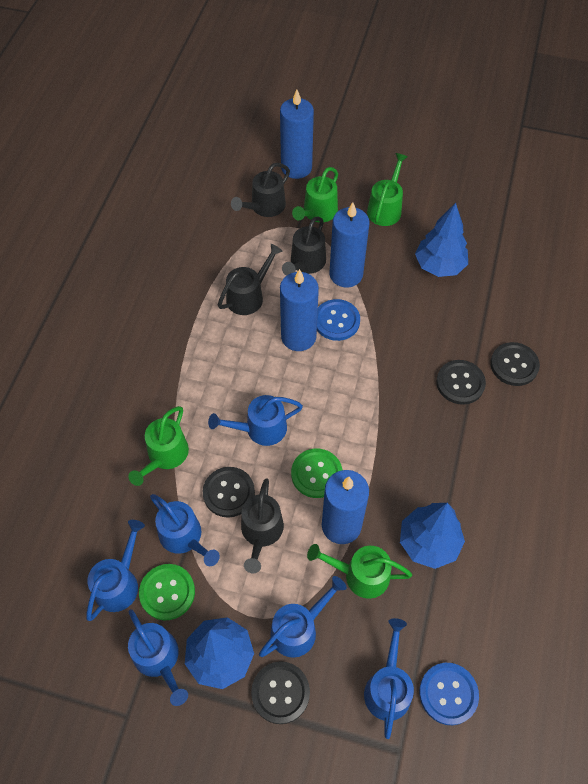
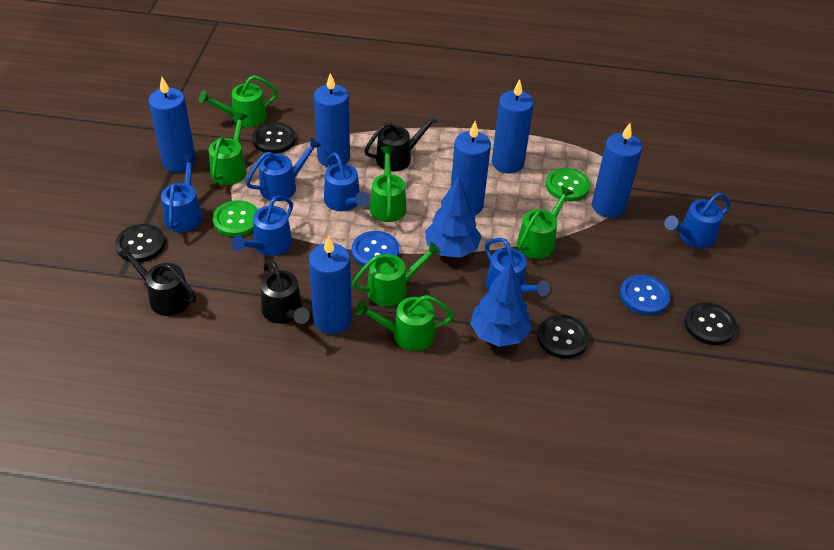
black watering can: [218,244,283,315] [231,163,290,217] [241,478,284,573] [282,217,326,276] = 4 -> [117,244,196,316] [261,260,310,324] [364,113,439,172] = 3
blue candle: [280,90,314,179] [280,269,319,351] [322,470,369,544] [329,202,369,288] = 4 -> [149,77,196,173] [309,236,352,334] [314,73,350,167] [451,121,491,216] [492,79,534,174] [592,123,642,218] = 6
blue tree: [185,617,254,689] [400,503,465,569] [415,203,468,277] = 3 -> [425,176,482,258] [470,262,532,347] = 2
green watering can: [128,406,189,486] [292,167,338,223] [307,544,412,599] [367,153,408,226] = 4 -> [199,75,278,127] [209,112,248,185] [352,242,441,306] [355,295,454,351] [370,146,406,222] [517,186,574,259] = 6

